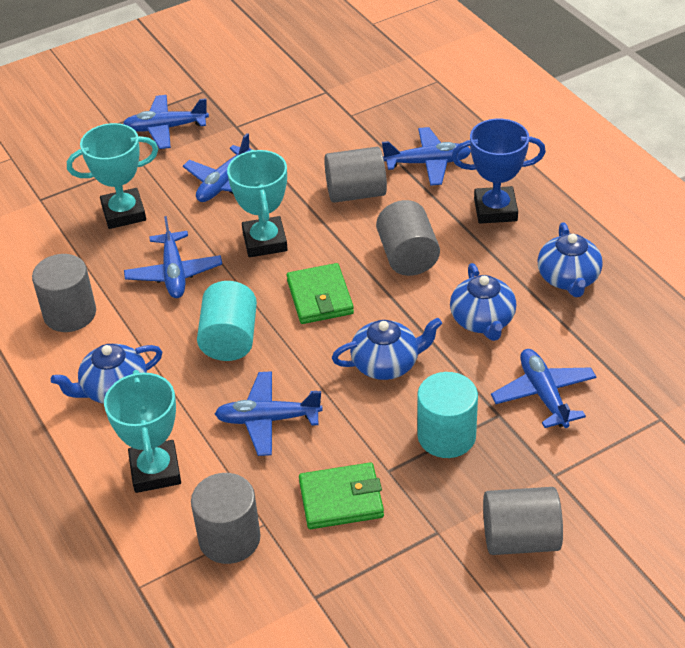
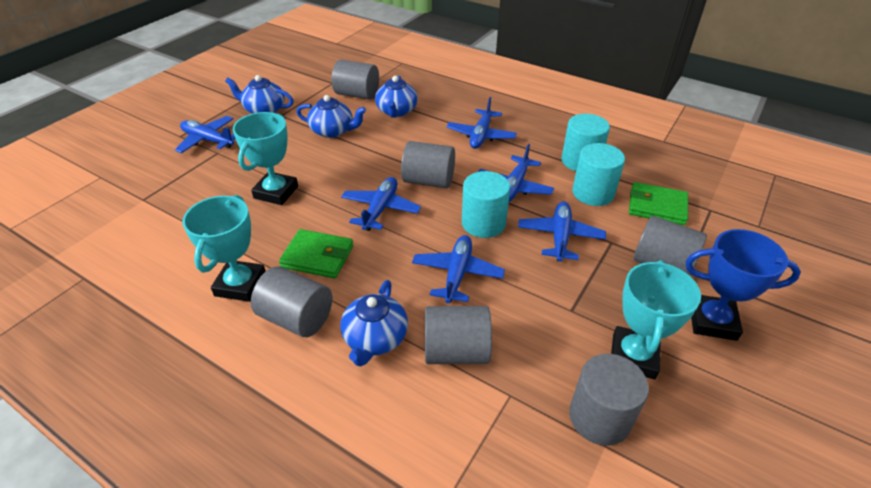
grey cylinder: [32,254,96,332] [191,473,261,564] [324,147,387,203] [376,200,440,276] [483,487,563,555] = 5 -> [251,266,332,337] [332,60,379,100] [401,141,455,188] [425,306,492,364] [569,354,649,445] [634,216,707,276] = 6
turquoise cylinder: [197,281,257,361] [417,372,478,458] = 2 -> [462,171,510,238] [561,114,610,171] [572,143,625,206] = 3

